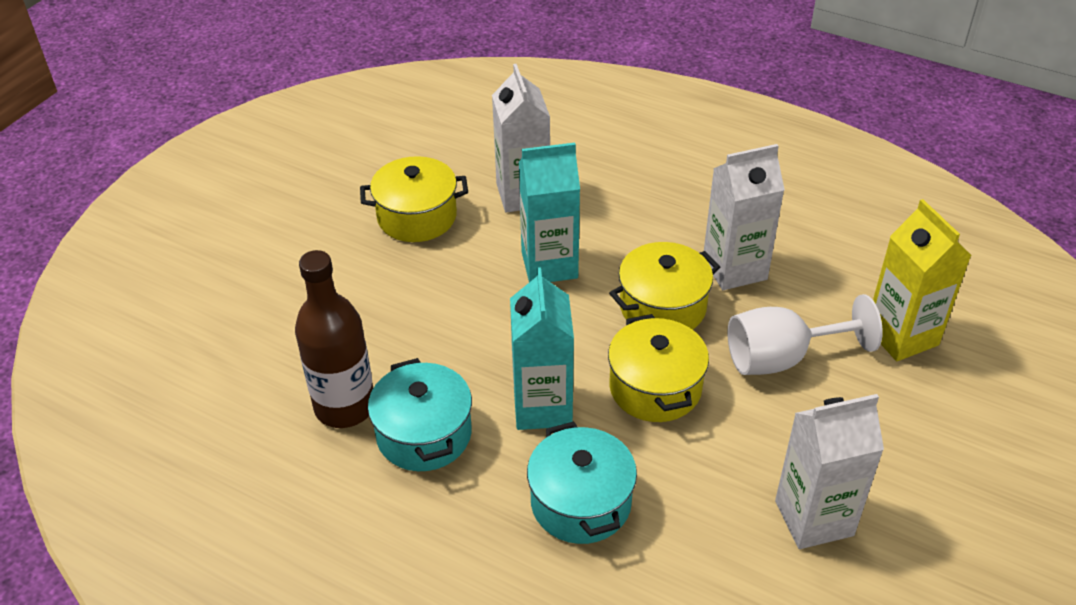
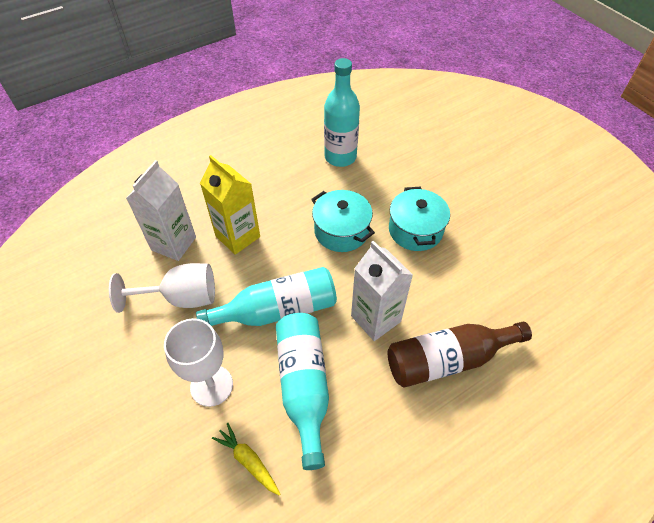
turquoise bottle: none = 0 -> [196,267,337,326] [276,313,329,470] [324,58,360,167] = 3
turquoise carton: [510,267,574,430] [519,143,580,282] = 2 -> none = 0
white carton: [492,64,550,213] [704,144,785,290] [775,394,884,549] = 3 -> [126,160,196,261] [351,241,413,341] = 2
white goblet: [727,294,883,375] = 1 -> [109,263,215,313] [164,318,233,407] = 2
yellow carrot: none = 0 -> [212,423,280,495] = 1
yellow pot: [360,156,468,242] [608,314,709,422] [609,242,720,330] = 3 -> none = 0

